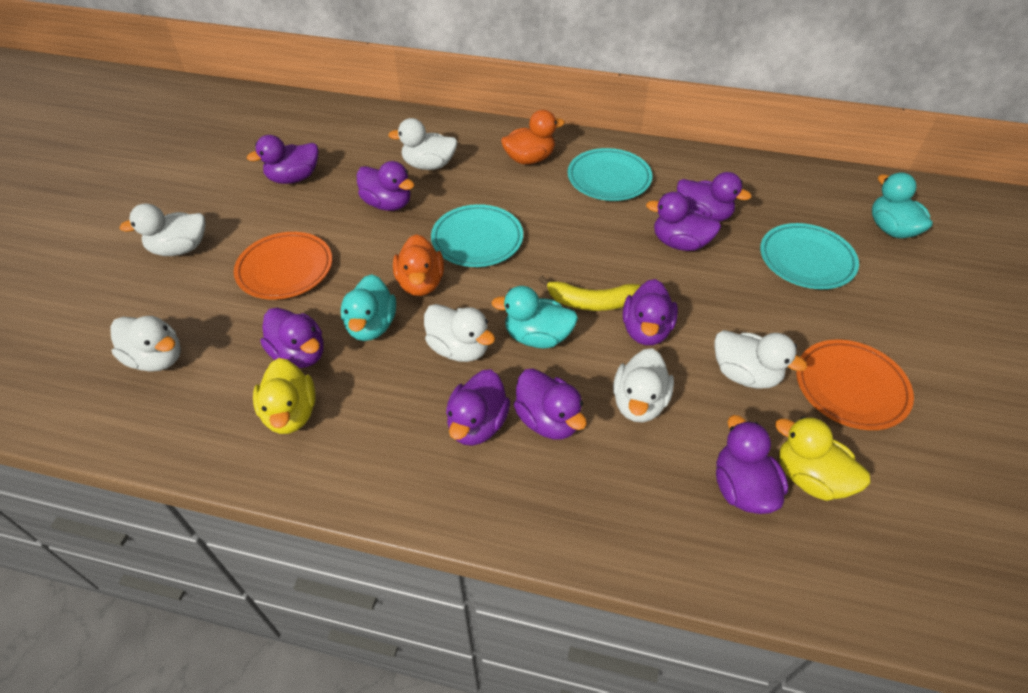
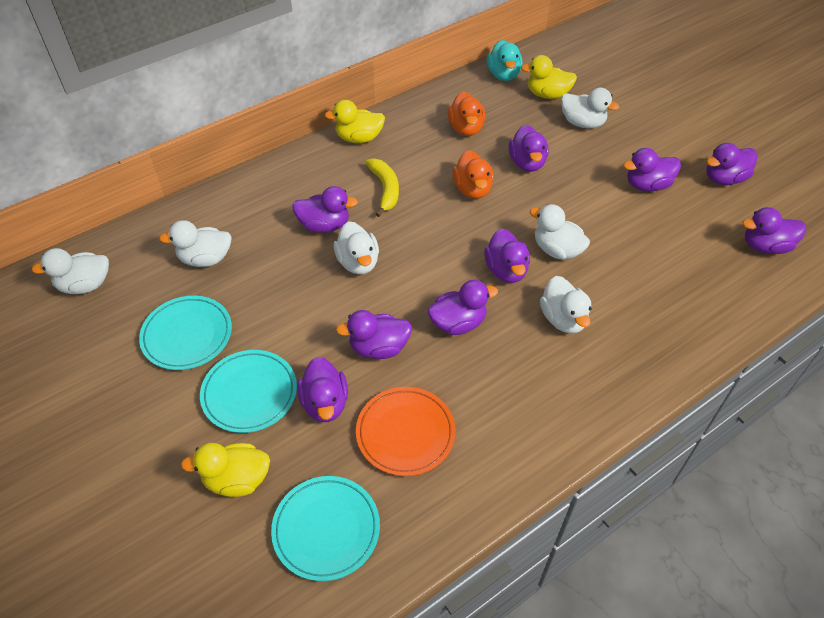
orange plate: [234,232,332,300] [796,340,914,430] = 2 -> [356,387,456,476] = 1
turquoise duck: [341,274,396,341] [491,286,578,348] [872,172,933,238] = 3 -> [487,40,522,81] = 1
yellow duck: [253,358,316,434] [775,416,870,501] = 2 -> [181,443,270,497] [324,100,385,143] [521,55,577,99] = 3

